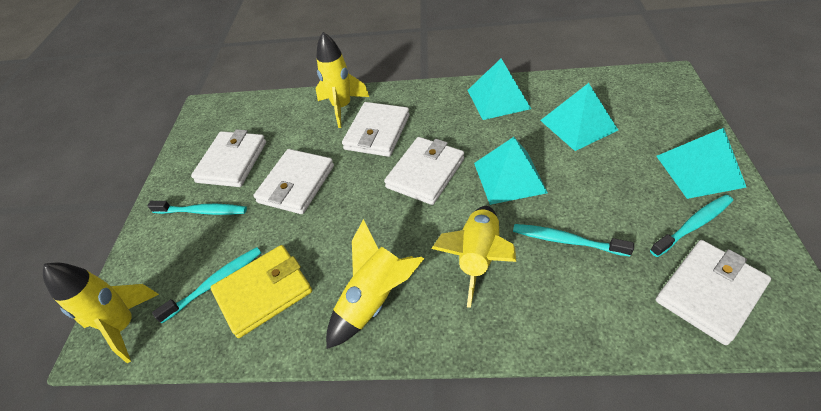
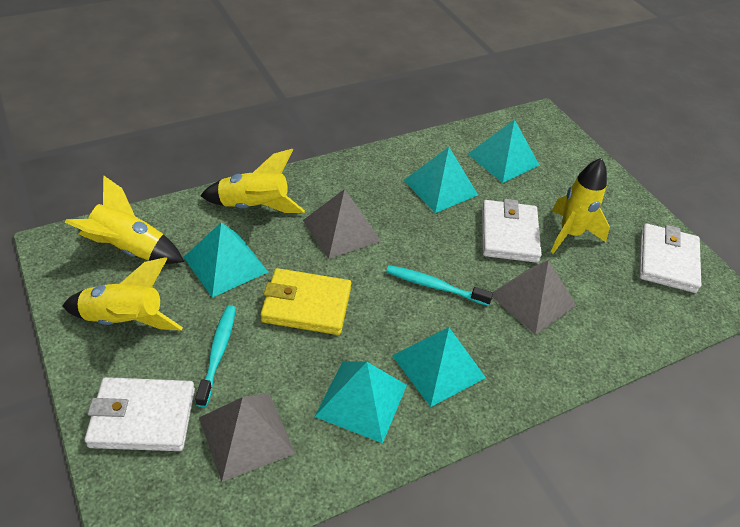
grey pyramid: none = 0 -> [199,393,296,482] [303,189,381,259] [492,260,576,335] = 3
turquoise pyramid: [467,59,531,120] [474,137,548,205] [540,83,618,151] [656,128,746,199] = 4 -> [184,222,268,298] [315,361,407,443] [392,327,486,407] [403,147,478,213] [468,119,539,183] = 5
turquoise toothbrush: [148,201,247,215] [152,247,261,323] [513,224,634,257] [650,195,733,257] = 4 -> [195,305,236,407] [386,265,493,306] = 2
white wallet: [191,129,266,187] [253,149,334,214] [342,102,410,157] [384,137,464,205] [656,240,771,345] = 5 -> [84,377,195,451] [482,199,542,263] [639,223,701,293] = 3

